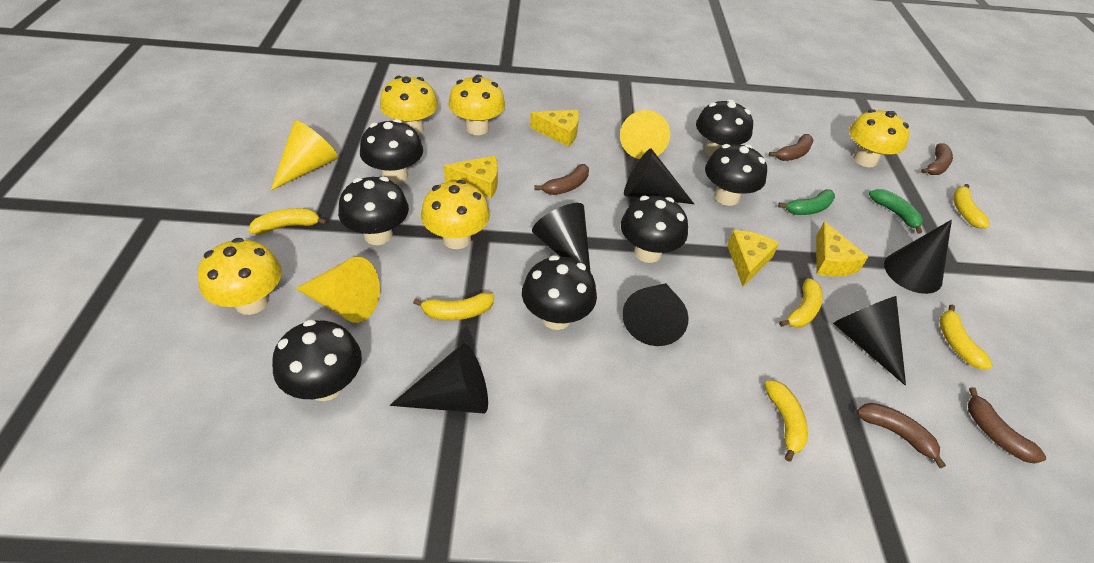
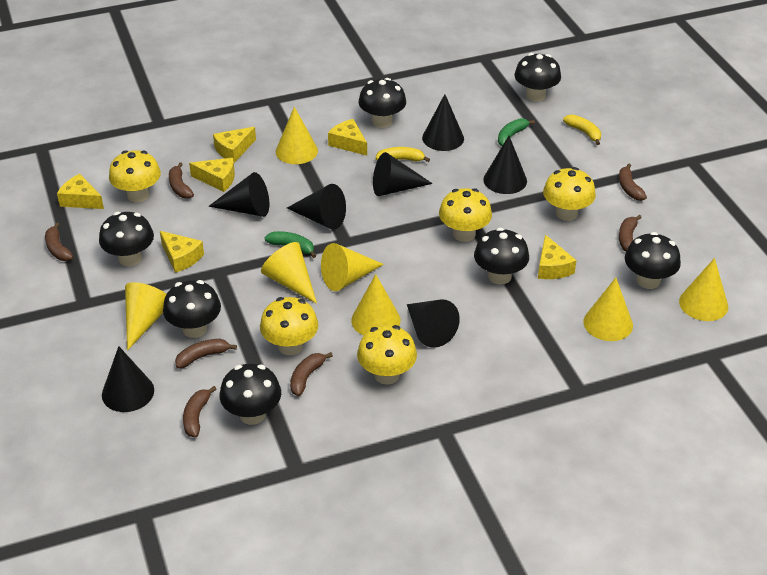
black cone: [390,343,488,413] [532,203,590,271] [622,283,689,346] [624,149,694,204] [833,296,906,386] [884,220,952,294] = 6 -> [102,346,154,412] [208,172,269,217] [287,184,346,230] [373,152,433,196] [407,299,460,348] [422,94,464,151] [483,136,527,194] = 7
brown banana: [535,164,589,195] [769,134,813,161] [856,403,946,468] [921,143,953,175] [968,387,1046,464] = 5 -> [45,222,73,261] [169,163,194,199] [175,339,237,368] [183,386,217,437] [290,352,333,396] [619,163,647,201] [619,215,642,252] = 7
yellow banana: [248,208,327,234] [413,293,494,320] [765,380,808,462] [779,278,823,328] [939,305,993,369] [953,184,990,228] = 6 -> [375,147,430,162] [563,114,601,145] = 2
yellow cheese: [444,156,498,198] [530,110,579,147] [727,230,779,287] [816,222,868,277] = 4 -> [57,174,104,209] [160,231,204,273] [189,158,235,192] [213,127,256,163] [328,119,367,156] [538,235,576,279] = 6
yellow cone: [271,121,338,190] [295,257,380,323] [620,110,670,159] = 3 -> [125,282,166,351] [261,242,317,304] [276,107,318,164] [321,243,384,291] [351,274,401,336] [584,278,633,341] [679,258,728,321] = 7

